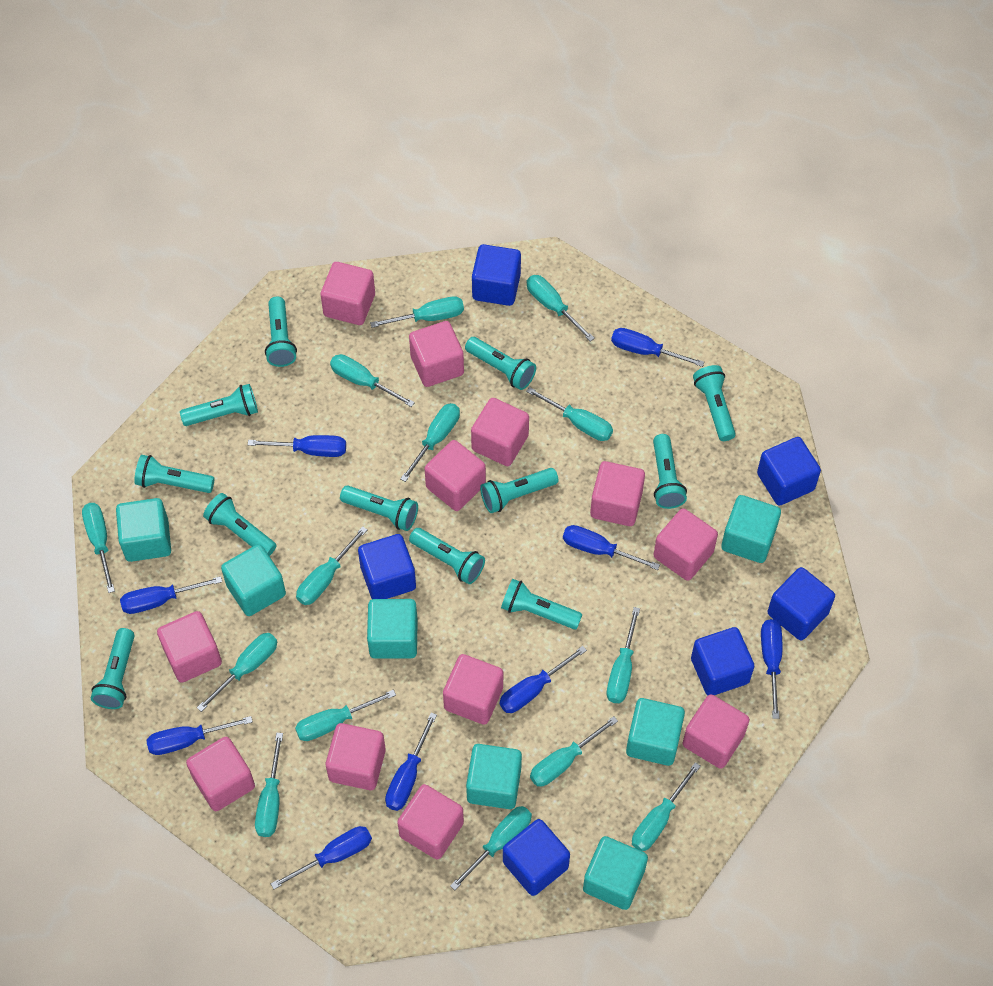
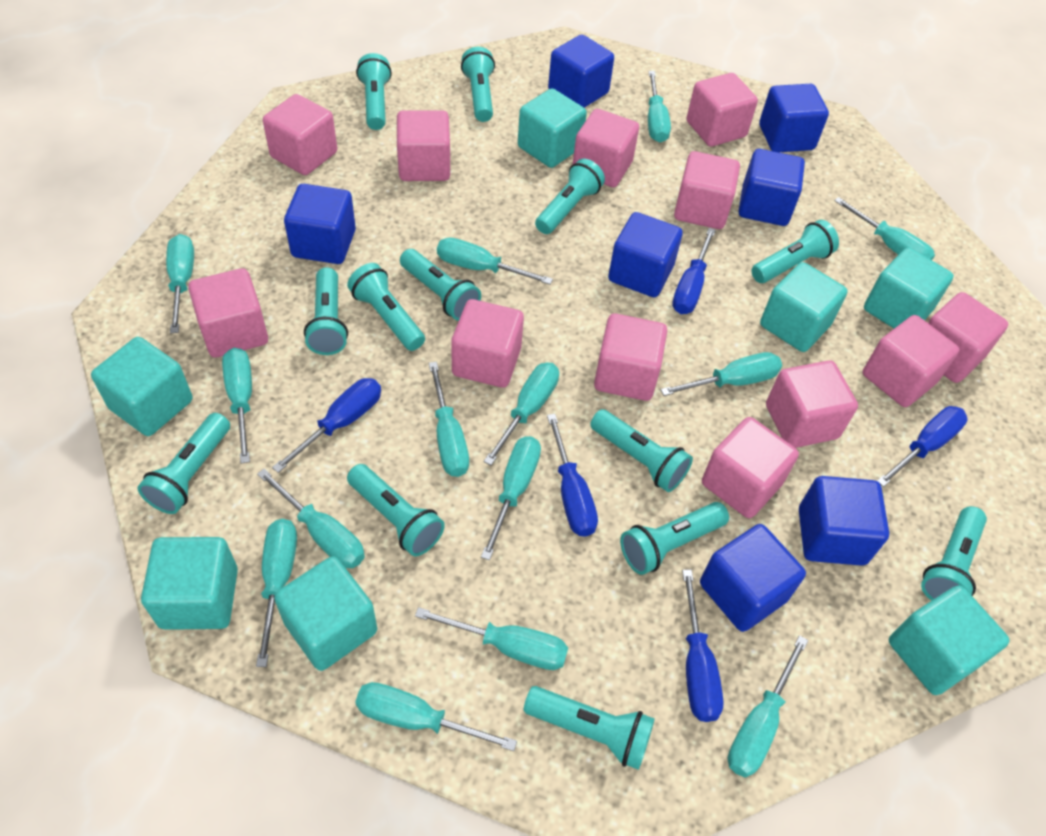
blue cube: [358,534,416,599] [472,244,521,306] [503,819,570,896] [691,627,755,696] [757,437,821,506] [768,567,835,640] = 6 -> [284,184,356,264] [548,35,614,108] [608,212,683,297] [700,524,806,632] [739,149,805,226] [759,84,829,152] [799,476,889,566] = 7
blue screwdriver: [120,576,222,614] [146,716,253,755] [248,435,346,457] [271,826,372,889] [385,713,437,811] [499,646,587,713] [563,525,660,570] [611,328,704,367] [761,619,782,719] = 9 -> [272,378,381,473] [547,414,598,536] [672,228,716,314] [682,570,724,722] [877,406,968,487] = 5
turquoise flashlight: [91,628,135,709] [134,455,215,493] [180,384,258,426] [203,493,277,556] [265,296,297,367] [340,486,418,531] [409,528,485,584] [465,337,536,390] [480,468,559,513] [501,579,583,630] [653,434,687,509] [693,365,736,441] = 12 -> [137,413,230,514] [304,267,348,355] [347,263,425,351] [347,464,445,556] [356,53,392,130] [400,249,481,321] [461,47,495,122] [523,686,655,770] [535,159,605,234] [590,409,693,492] [620,502,729,575] [751,220,839,283] [921,506,987,601] = 13

